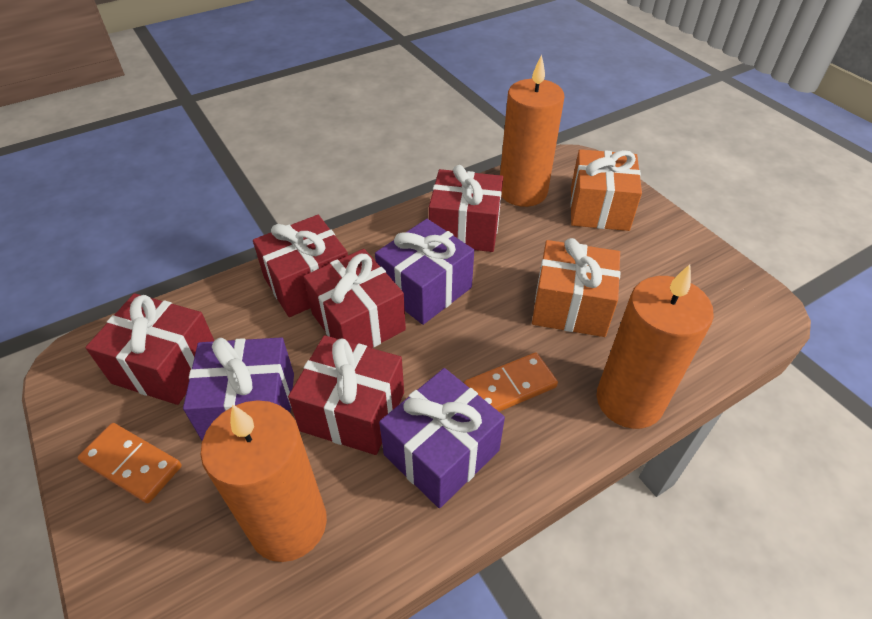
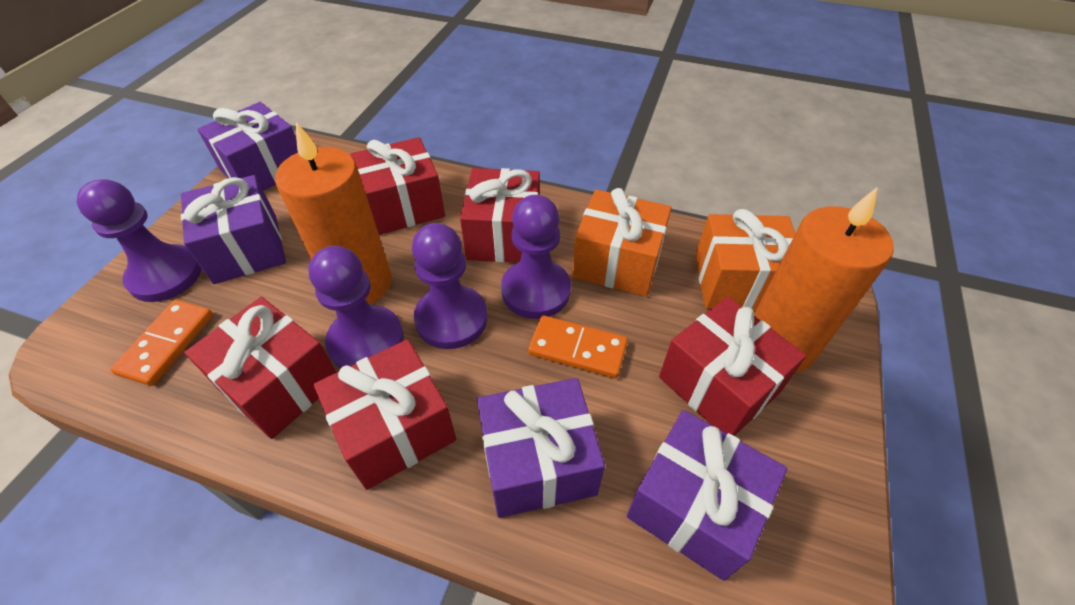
orange candle: [200,400,327,562] [500,54,564,207] [597,264,714,429] = 3 -> [275,122,391,304] [754,188,894,372] = 2
purple gift: [183,337,294,441] [375,219,474,325] [379,368,505,508] = 3 -> [181,175,286,284] [197,102,298,191] [477,378,605,518] [627,410,787,581] = 4
purple pawn: none = 0 -> [76,179,202,302] [309,246,404,369] [412,223,487,349] [501,195,571,319] = 4

